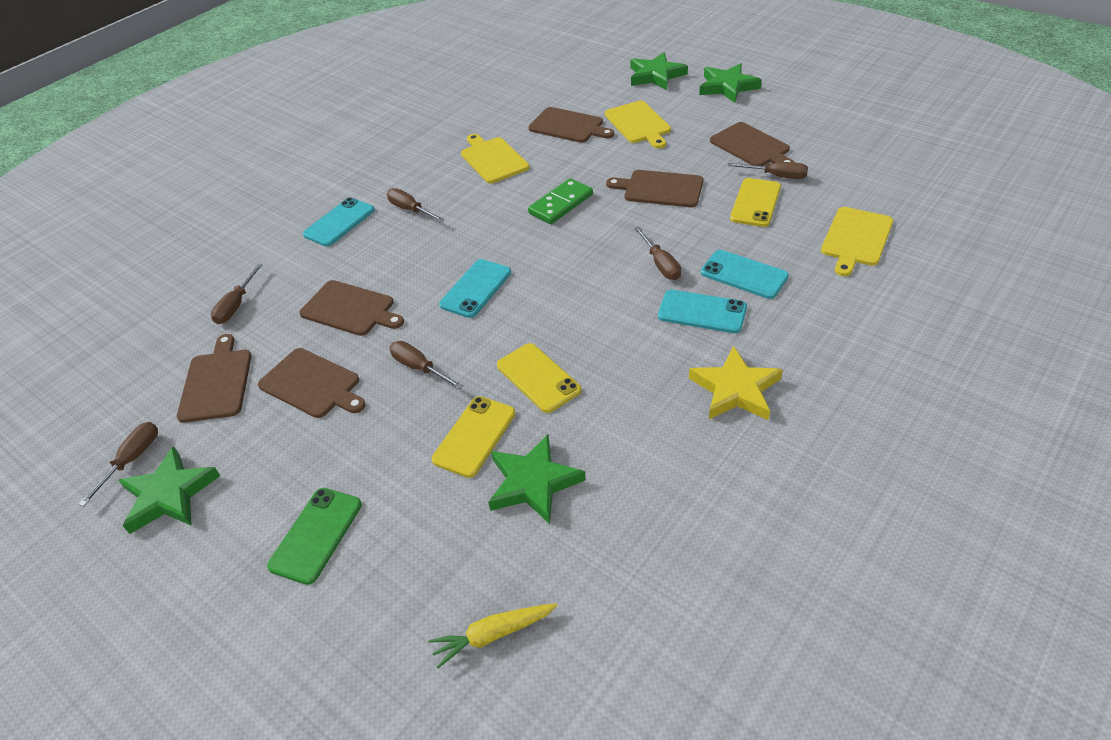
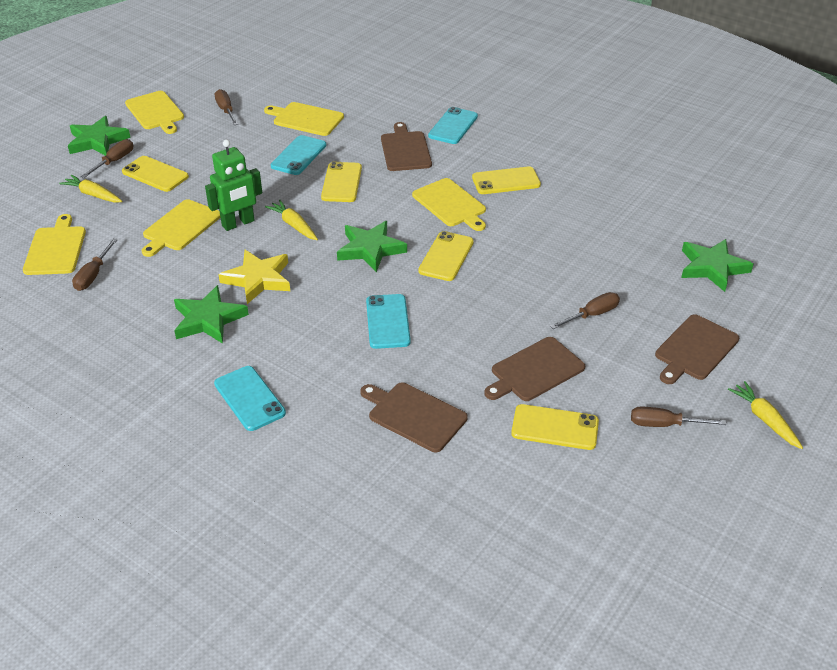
brown cutting board: [177,334,252,423] [258,348,366,418] [299,280,404,336] [528,107,614,143] [606,170,704,207] [710,122,795,166] = 6 -> [360,383,468,452] [381,122,432,171] [484,337,585,401] [655,314,739,384] = 4
brown screwdriver: [78,422,158,506] [211,264,263,324] [387,188,445,222] [389,341,463,389] [634,227,681,280] [728,162,808,179] = 6 -> [72,238,118,291] [81,139,133,178] [214,89,238,125] [550,292,620,329] [631,407,726,427] = 5
green domino: [528,178,593,224] = 1 -> none = 0
green phone: [267,488,362,585] = 1 -> none = 0
green robot: none = 0 -> [205,140,262,231] = 1
yellow carrot: [428,603,558,668] = 1 -> [59,175,122,203] [265,200,318,240] [728,381,803,449] = 3
yellow cutting board: [461,134,530,184] [605,101,671,149] [821,207,893,276] = 3 -> [23,214,86,275] [125,91,184,134] [142,199,221,257] [264,102,344,136] [412,178,486,231] = 5
yellow phone: [432,396,516,478] [497,343,581,413] [730,178,781,227] = 3 -> [122,156,189,192] [321,162,362,202] [418,231,474,281] [472,167,541,194] [511,404,599,450] = 5

